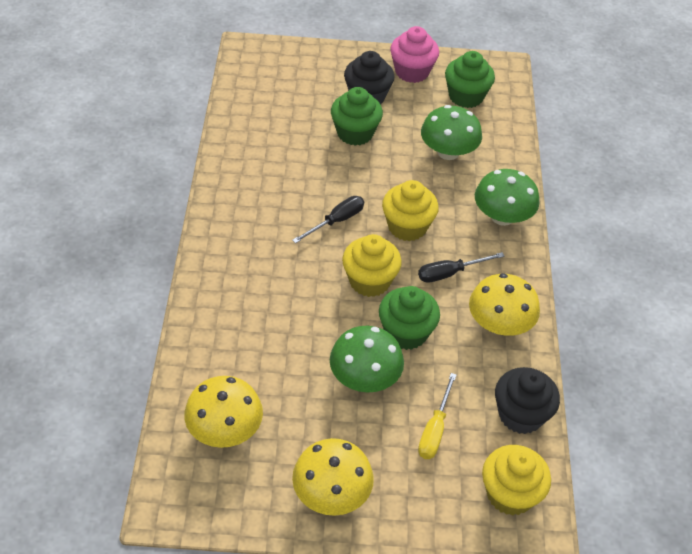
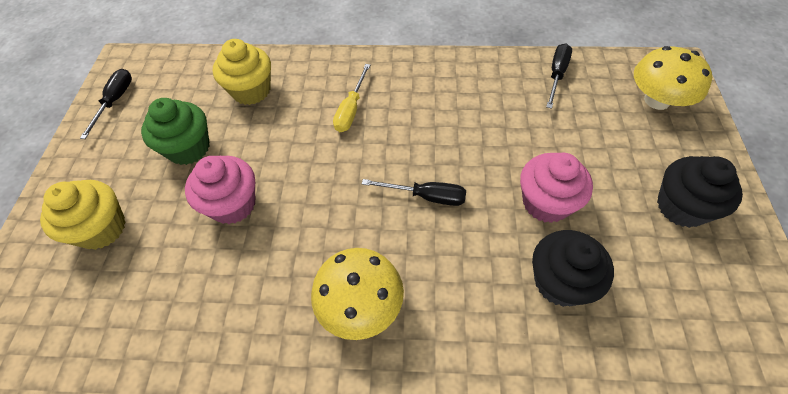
black screwdriver: [292,196,364,243] [418,252,505,283] = 2 -> [80,69,132,139] [362,179,466,206] [546,43,572,109] = 3
green cupcake: [331,87,383,146] [379,286,440,350] [445,51,495,108] = 3 -> [141,98,210,165] = 1
green mushroom: [330,326,404,393] [421,105,482,160] [475,169,539,226] = 3 -> none = 0
pink cupcake: [390,26,439,83] = 1 -> [185,156,255,224] [520,153,593,223] = 2
yellow cupcake: [342,234,402,297] [382,180,439,241] [482,445,551,516] = 3 -> [40,180,126,250] [213,39,271,105] = 2
yellow mushroom: [184,376,263,448] [292,438,374,516] [469,273,540,336] = 3 -> [311,248,404,340] [634,46,712,110] = 2

